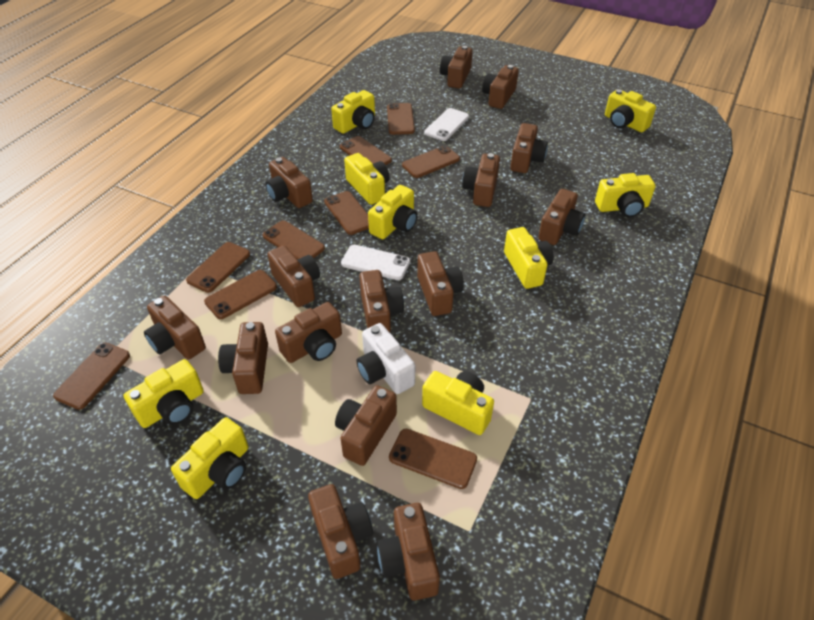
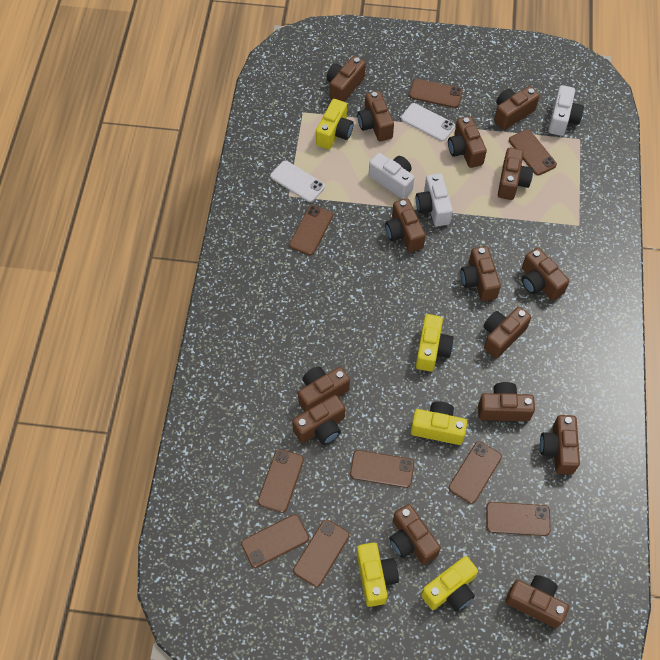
white camera: [356,323,415,394] = 1 -> [369,153,414,199] [416,173,453,226] [548,85,584,136] = 3
yellow camera: [124,359,204,428] [171,417,248,499] [331,90,375,134] [344,153,390,205] [368,185,418,239] [422,371,494,435] [504,227,554,289] [595,173,656,217] [605,89,656,132] = 9 -> [316,99,354,149] [357,543,399,607] [411,401,467,445] [416,314,454,372] [421,556,478,611] = 5

